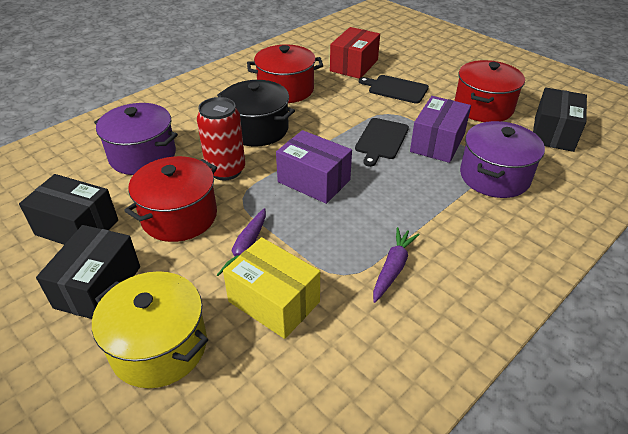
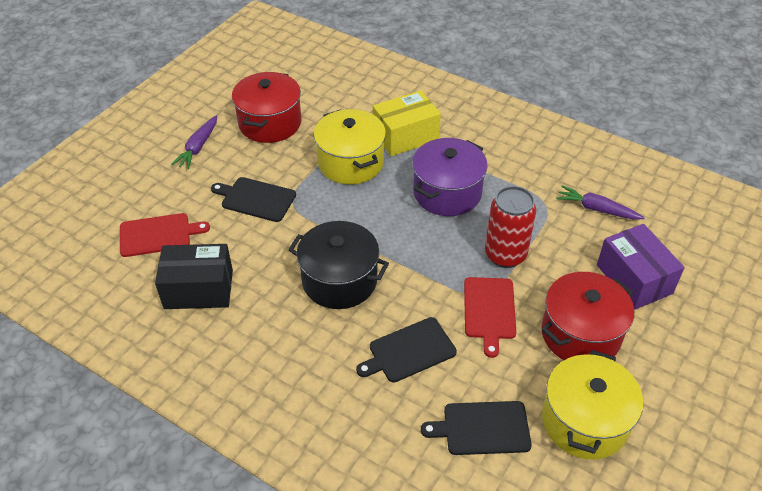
black box: [19,174,118,245] [36,225,140,319] [533,87,587,152] = 3 -> [155,244,233,309] = 1
black cutting board: [355,118,409,167] [359,75,429,104] = 2 -> [211,177,296,222] [356,317,457,383] [421,401,532,455] = 3
purple box: [276,130,352,204] [410,96,471,163] = 2 -> [597,224,685,310] = 1
purple pot: [94,103,178,175] [460,121,545,198] = 2 -> [412,138,488,216] = 1
red box: [330,27,380,79] = 1 -> none = 0
red cutting board: none = 0 -> [120,213,210,257] [464,277,516,358] = 2
red pot: [124,156,217,242] [247,45,323,103] [454,60,525,122] = 3 -> [232,72,301,143] [541,272,634,360] = 2
yellow pot: [92,271,208,388] = 1 -> [314,109,386,184] [542,350,643,460] = 2

